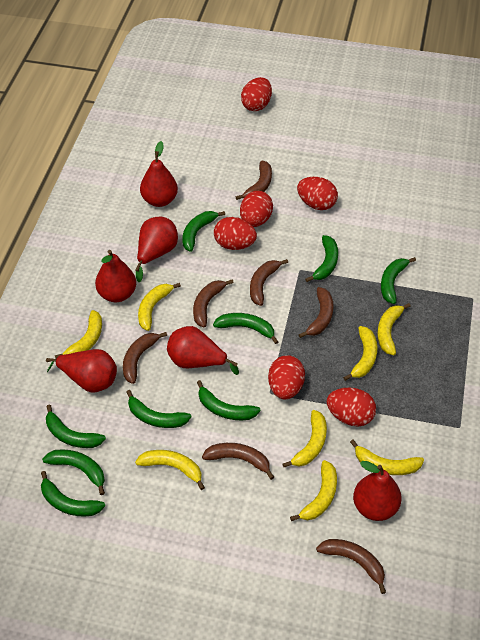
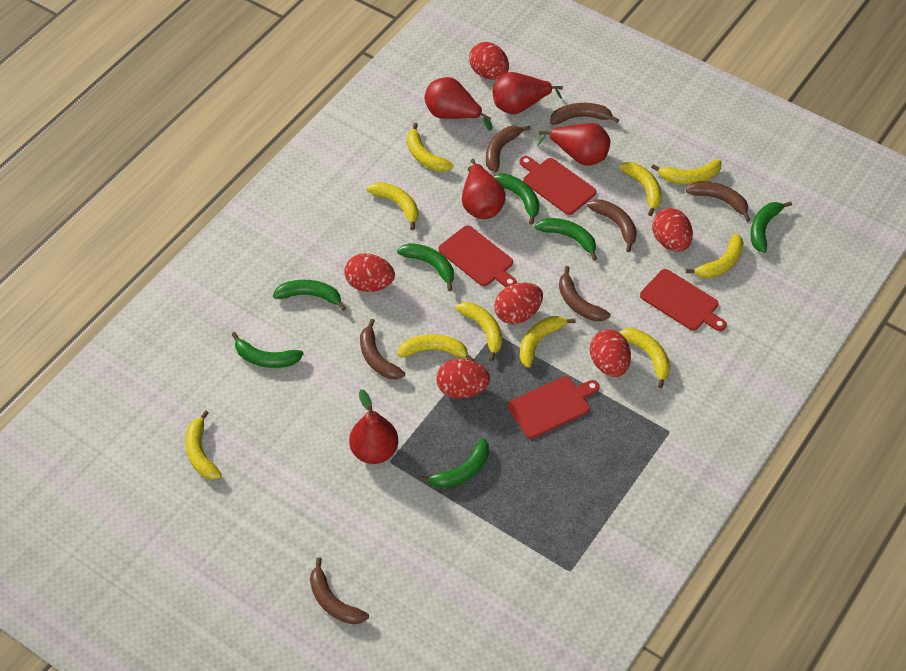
green banana: [41,471,105,516] [42,449,105,495] [46,404,106,448] [127,390,191,428] [182,211,225,252] [197,380,261,420] [213,313,278,344] [305,235,338,282] [381,257,416,304] = 9 -> [231,332,304,368] [273,280,346,311] [397,243,454,291] [419,438,489,488] [493,173,539,225] [535,218,597,261] [750,201,792,253] = 7
red cutting board: none = 0 -> [438,225,517,287] [508,376,600,439] [519,156,596,215] [640,269,727,331] = 4
red pear: [46,349,117,393] [95,250,136,302] [135,217,178,282] [140,141,178,207] [167,326,239,375] [353,461,402,521] = 6 -> [349,389,398,464] [425,77,492,131] [462,159,506,219] [493,72,563,114] [537,123,610,166] = 5
yellow banana: [55,310,102,359] [135,450,205,490] [138,283,181,331] [283,410,327,467] [290,460,337,521] [343,326,377,381] [350,440,424,475] [377,303,410,355] = 8 -> [185,410,222,479] [366,182,418,230] [397,334,474,361] [407,123,454,172] [455,302,502,362] [519,316,576,368] [619,162,662,216] [619,328,670,389] [651,159,722,184] [686,233,744,278] = 10

